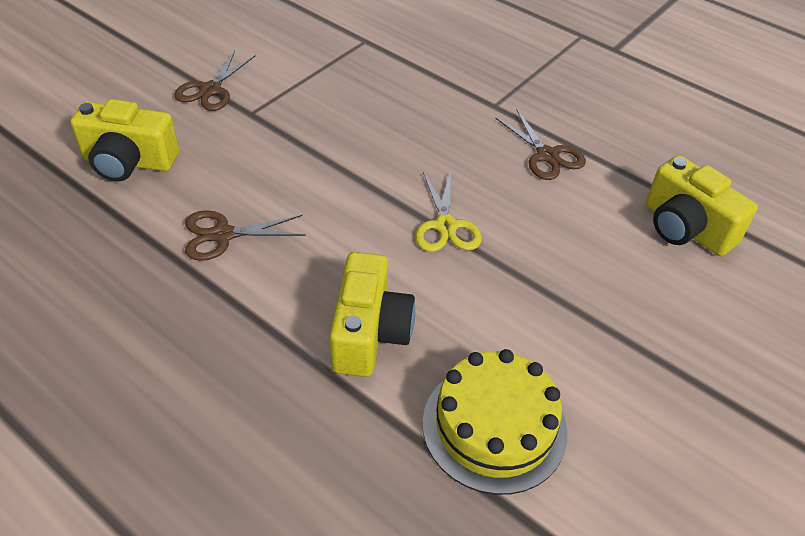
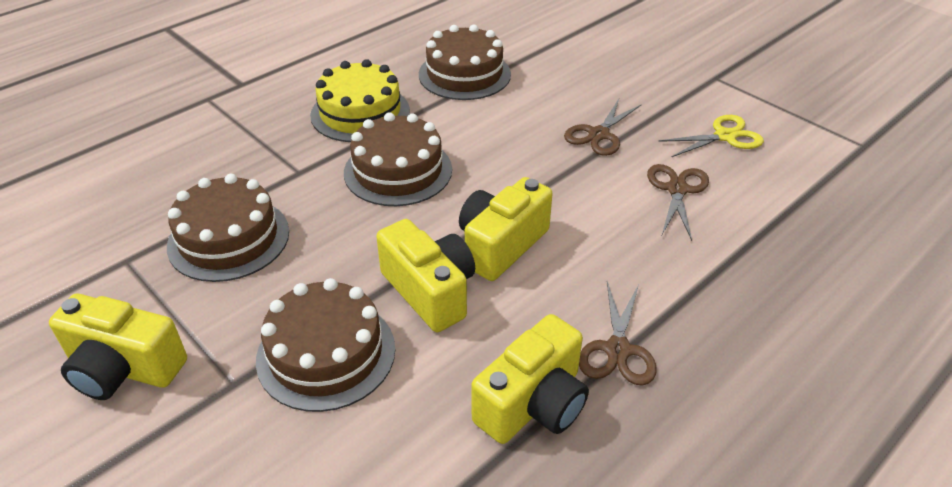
brown cake: none = 0 -> [167,174,289,282] [256,278,395,412] [344,112,452,206] [419,25,511,100] = 4
yellow camera: [70,99,179,181] [329,252,415,377] [646,155,758,256] = 3 -> [49,294,187,400] [376,219,475,332] [459,177,552,281] [471,314,589,444] = 4

